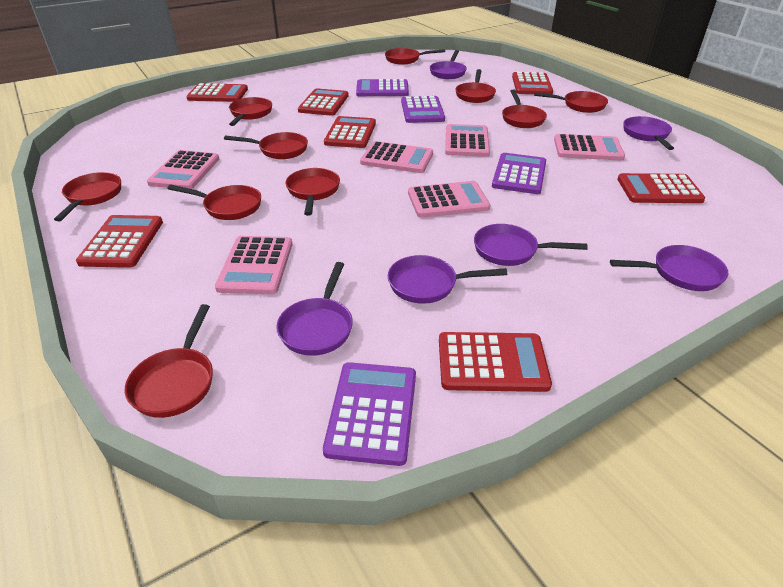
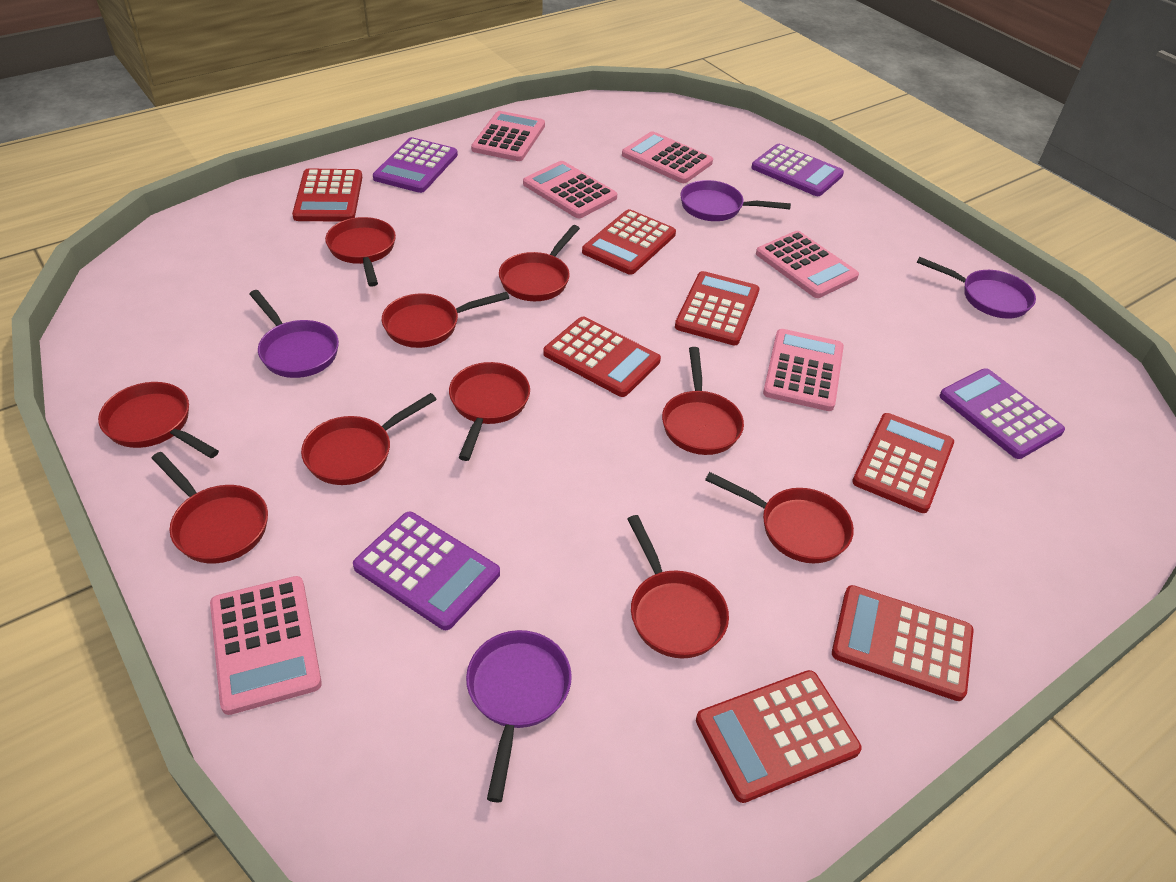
purple pan: [276,262,353,356] [388,255,507,304] [430,50,467,79] [474,224,588,266] [610,245,728,291] [623,116,674,150] = 6 -> [249,290,339,378] [466,630,572,802] [680,180,791,221] [917,257,1036,319] = 4

